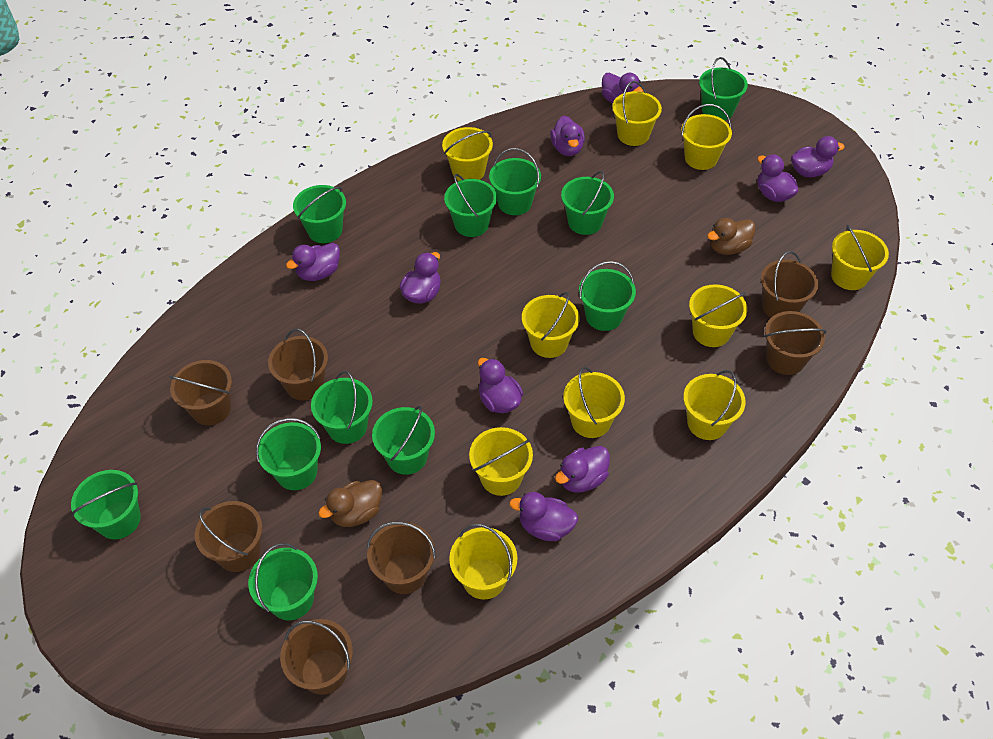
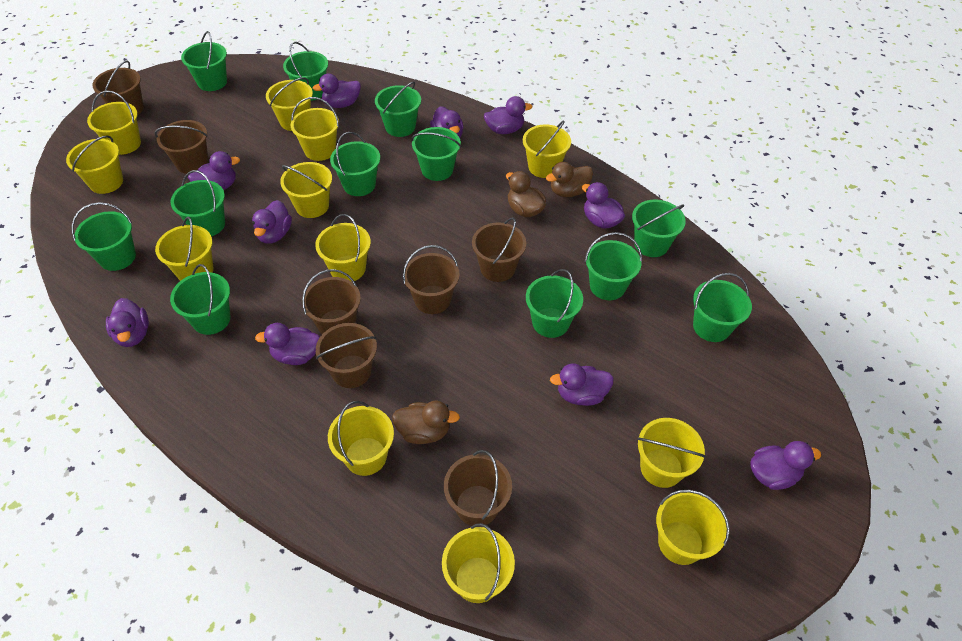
brown duck: [318,480,382,527] [707,218,756,255] = 2 -> [392,401,460,444] [506,171,546,217] [546,162,593,197] = 3
green bucket: [71,470,141,539] [248,543,318,620] [256,418,321,490] [293,185,346,243] [311,371,373,444] [372,406,435,475] [444,174,497,237] [489,148,541,215] [561,171,614,235] [579,261,636,331] [699,57,748,121] = 11 -> [72,202,136,271] [170,170,225,236] [170,264,230,335] [181,31,227,91] [283,42,328,101] [330,132,380,196] [375,82,421,137] [411,127,461,181] [526,269,583,338] [585,232,642,300] [632,199,686,257] [693,273,752,342] = 12
purple duck: [286,243,340,281] [400,252,441,304] [478,358,523,413] [509,492,578,541] [550,116,585,156] [555,446,610,493] [602,72,644,104] [757,155,799,202] [791,136,845,177] = 9 -> [106,298,149,347] [188,151,240,190] [252,200,292,243] [255,323,320,365] [312,74,361,108] [430,106,463,138] [484,96,532,134] [550,363,614,406] [582,182,625,228] [750,441,821,490] = 10
yellow bucket: [442,127,493,181] [449,524,518,600] [469,427,533,496] [522,292,579,358] [563,367,625,438] [612,81,662,146] [681,104,732,170] [683,370,746,440] [689,284,747,347] [831,225,889,290] = 10 -> [66,136,123,194] [87,90,141,155] [155,216,213,281] [266,77,313,131] [280,162,332,218] [291,97,339,161] [315,214,371,282] [328,401,394,476] [442,523,515,603] [523,120,571,178] [637,418,706,488] [656,490,730,565] = 12

